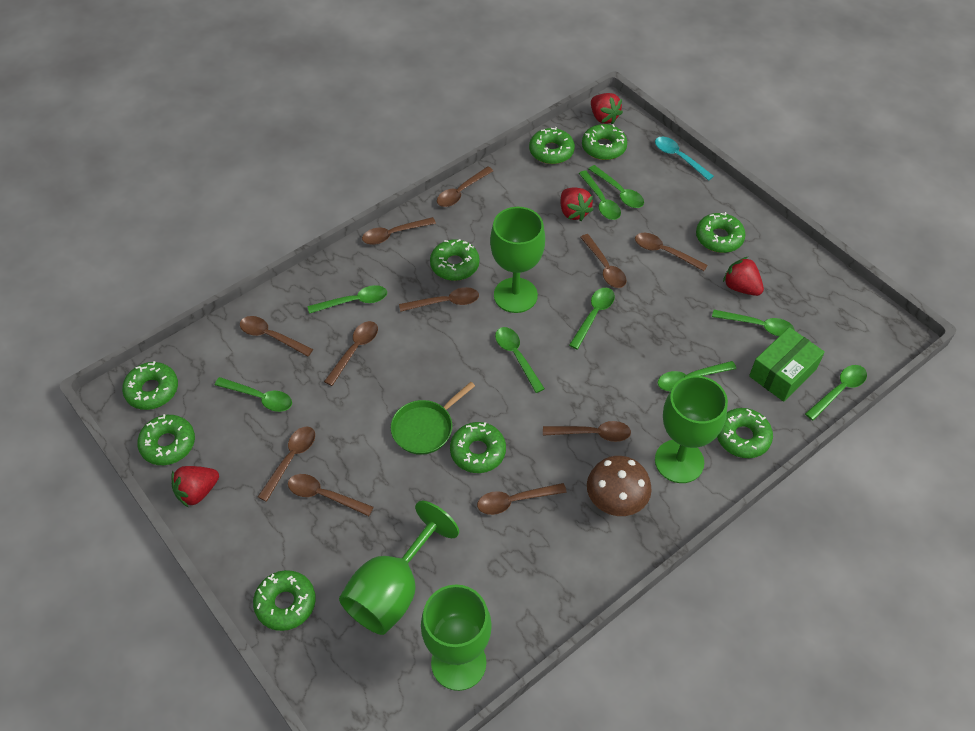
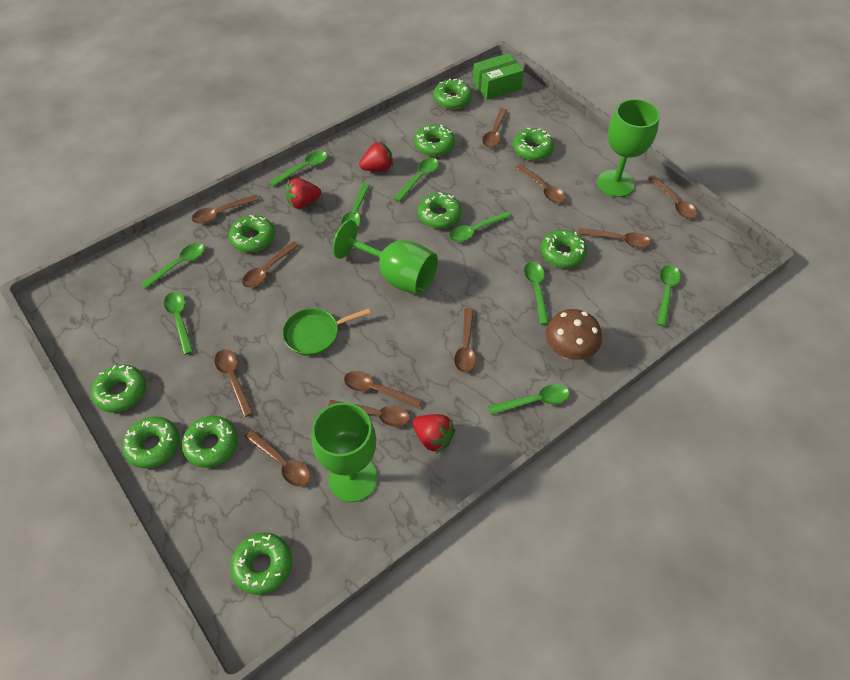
green donut: [122,361,178,410] [137,414,195,465] [253,570,316,631] [430,239,480,281] [450,422,506,473] [529,127,575,164] [582,124,627,160] [696,212,746,253] [717,408,773,458] = 9 -> [91,365,146,413] [123,417,179,468] [182,416,238,468] [229,215,275,252] [231,533,292,595] [414,124,455,156] [418,192,462,229] [433,79,472,109] [513,127,554,161] [541,230,587,268] = 10
green goblet: [339,501,459,635] [421,584,492,691] [490,207,545,313] [655,376,728,483] = 4 -> [312,402,377,502] [333,220,438,295] [597,99,660,197] = 3
red strawberry: [171,466,219,508] [560,188,593,221] [591,93,623,124] [723,257,764,296] = 4 -> [286,178,321,209] [359,141,393,171] [413,414,455,453] = 3
turquoise spoon: [655,137,714,181] = 1 -> none = 0

